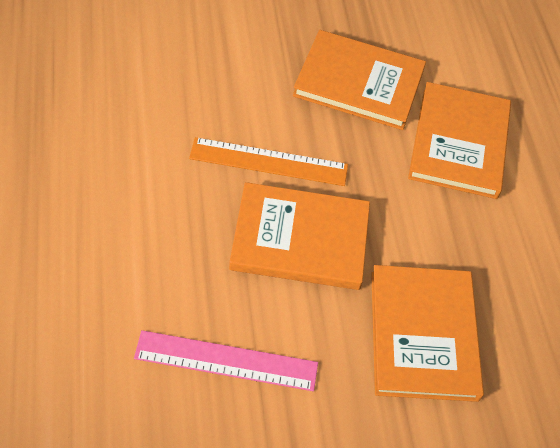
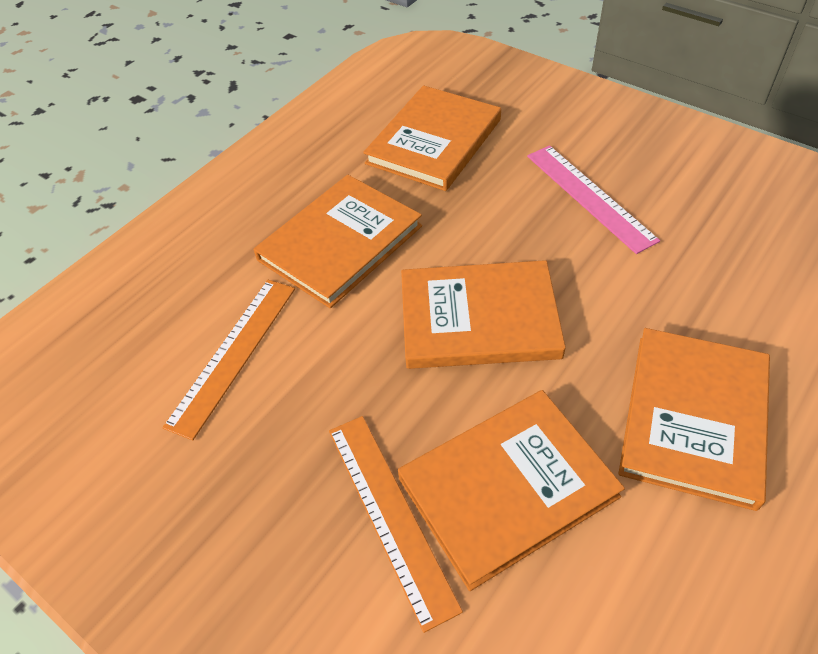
orange book: [229,182,370,290] [293,30,426,130] [371,265,484,402] [408,82,511,199] = 4 -> [253,175,422,308] [363,85,501,191] [398,390,625,591] [401,260,566,369] [618,328,770,511] = 5
orange ruler: [189,137,348,186] = 1 -> [162,280,295,440] [329,416,463,633] = 2

